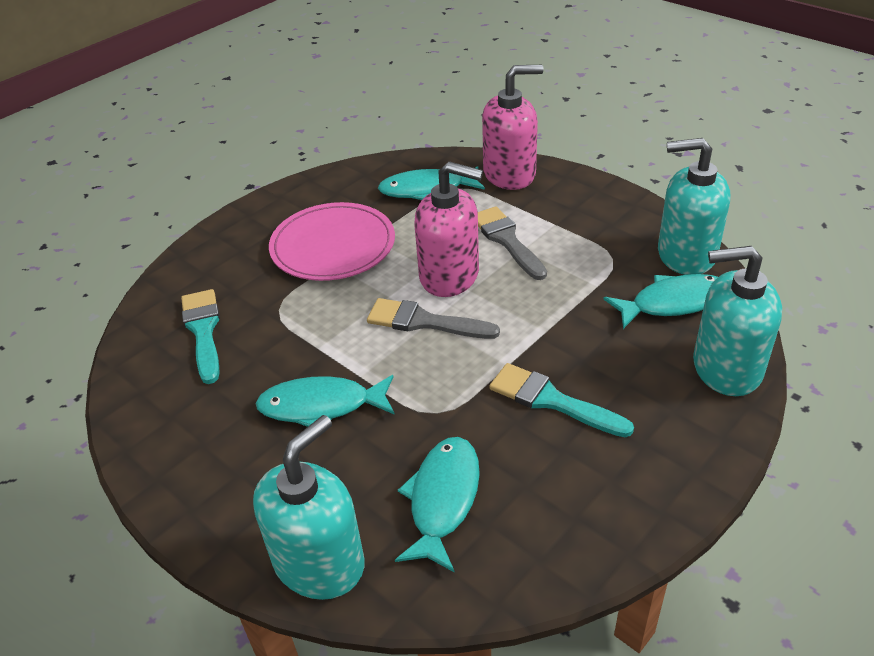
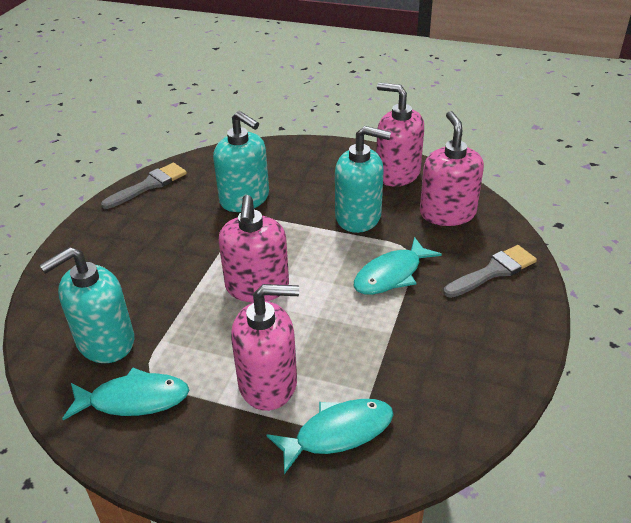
pink plate: [269,202,395,281] = 1 -> none = 0
pink soap dispenser: [414,161,483,297] [482,65,544,190] = 2 -> [219,195,289,302] [231,284,299,411] [376,83,424,187] [420,111,484,226] = 4
turquoise brush: [181,289,220,384] [489,363,634,437] = 2 -> none = 0
turquoise fish: [255,375,395,427] [378,166,485,200] [395,437,480,572] [603,274,718,329] = 4 -> [62,368,189,420] [267,399,394,474] [354,237,442,295] = 3

